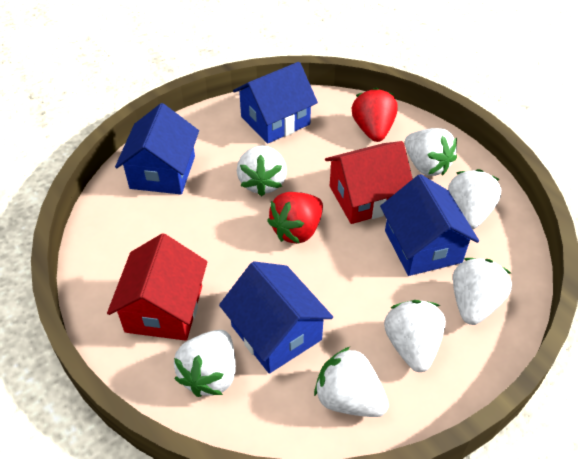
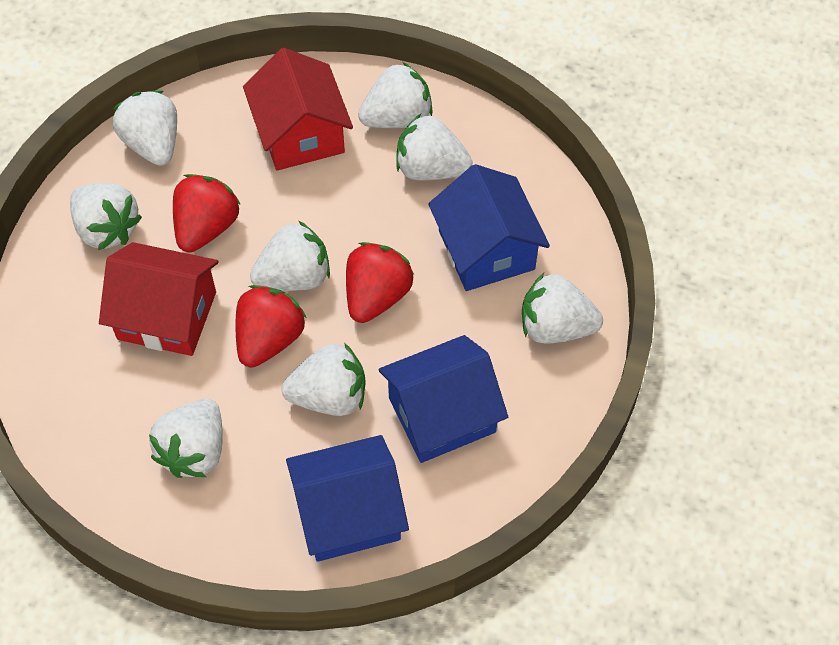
blue house: [115,103,199,194] [219,261,333,374] [233,62,318,144] [380,174,479,276] = 4 -> [286,435,409,562] [379,335,508,463] [428,164,550,291] = 3
red strawberry: [267,192,323,244] [351,88,398,142] = 2 -> [173,174,241,252] [236,285,306,368] [346,242,414,323] = 3
white strawberry: [174,330,236,397] [237,145,287,196] [314,347,389,417] [384,300,446,372] [405,128,457,176] [448,169,501,229] [453,258,512,325] = 7 -> [70,183,142,250] [113,90,177,166] [149,399,223,478] [250,220,330,291] [282,343,366,416] [358,62,433,128] [396,114,472,180] [522,273,603,344] = 8

